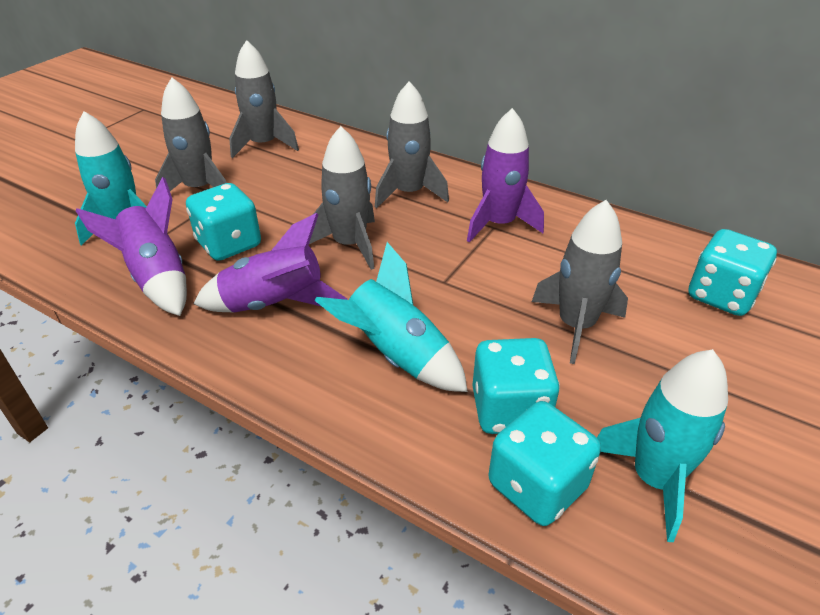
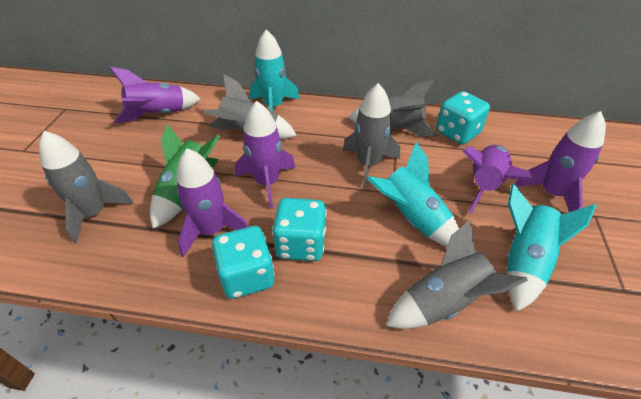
green rocket: none = 0 -> [150,124,220,229] = 1
purple rocket: [76,177,187,316] [194,213,347,313] [467,108,544,243] = 3 -> [110,67,201,123] [176,148,248,257] [235,101,295,209] [462,145,533,214] [515,111,606,212] = 5
turquoise dice: [186,183,261,261] [472,338,560,434] [488,401,601,526] [688,229,777,316] = 4 -> [212,226,275,299] [272,198,327,261] [436,91,490,144] = 3

